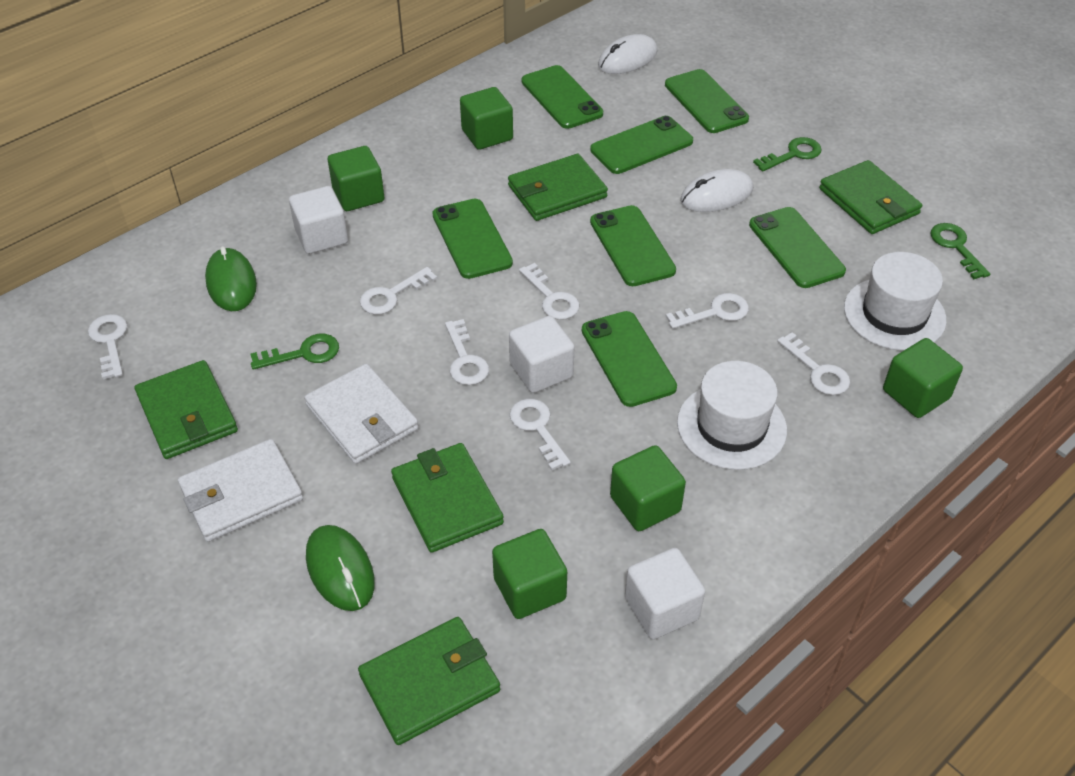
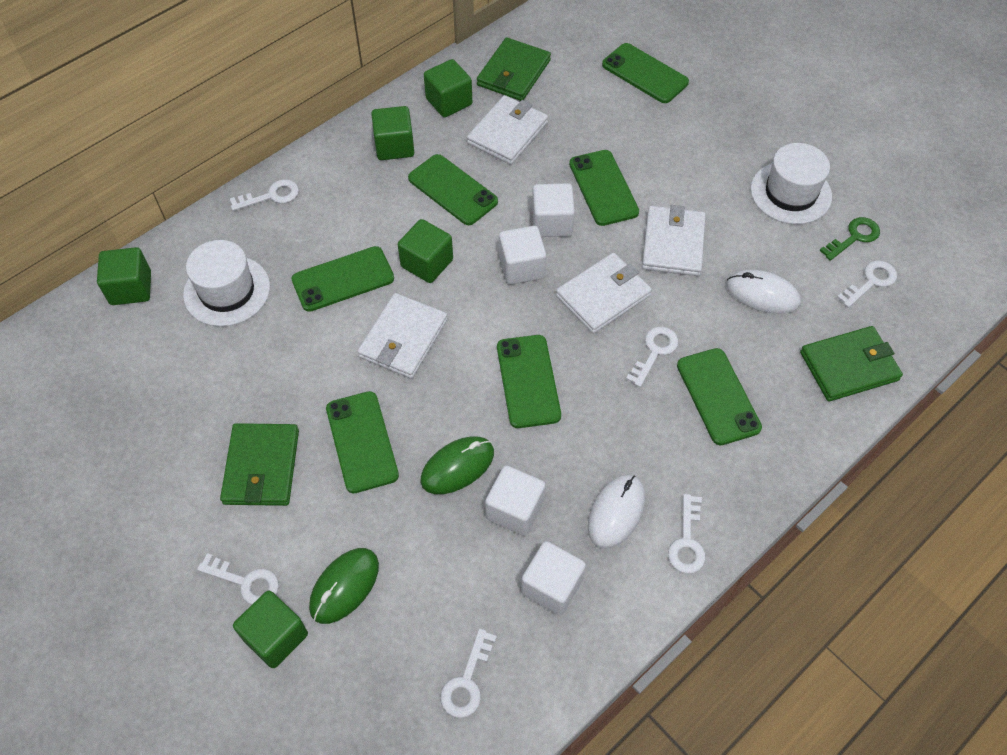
green key: [251,334,339,370] [753,137,822,172] [930,223,990,279] = 3 -> [820,217,880,261] = 1
green wallet: [135,360,238,459] [358,617,500,745] [391,443,504,553] [508,154,608,221] [819,160,922,234] = 5 -> [220,423,299,506] [477,37,551,101] [800,326,903,401] = 3
white cube: [289,186,348,254] [509,316,574,393] [625,548,705,639] = 3 -> [485,465,545,536] [499,226,547,285] [521,541,586,616] [532,183,575,237] = 4
white key: [88,314,127,379] [360,267,437,315] [445,319,489,385] [510,399,571,470] [519,263,579,320] [666,293,749,329] [777,332,850,395] = 7 -> [197,553,279,605] [230,179,299,211] [441,629,497,718] [626,327,678,387] [668,494,705,573] [837,261,897,308] = 6
white wallet: [178,439,303,542] [304,364,419,464] = 2 -> [357,293,448,379] [467,95,548,165] [556,253,652,334] [642,205,706,276] = 4

